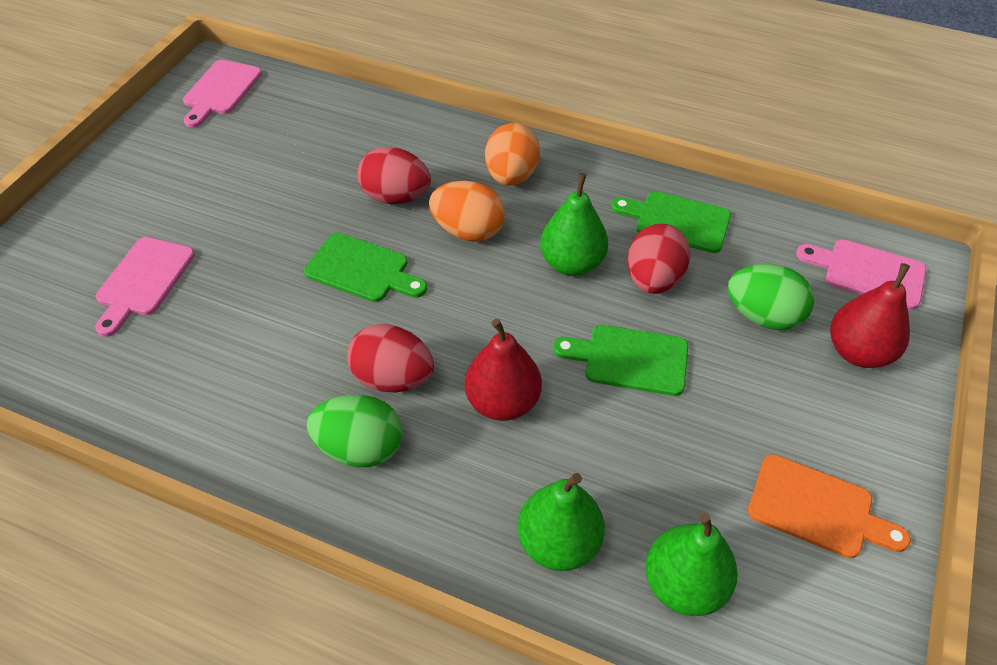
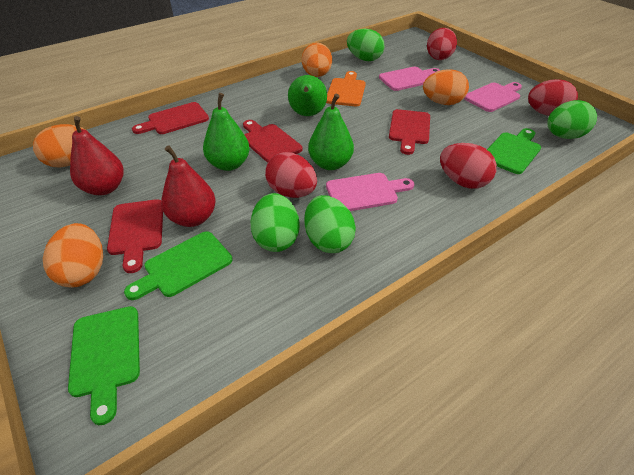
green egg: [307,395,403,467] [727,264,814,330] = 2 -> [250,193,300,252] [304,195,356,253] [347,29,384,61] [547,100,597,139] = 4
orange egg: [429,181,505,242] [485,123,540,186] = 2 -> [33,124,87,168] [43,223,103,288] [302,43,332,77] [423,69,469,105] = 4
red cutting board: none = 0 -> [107,199,163,273] [132,102,209,134] [243,120,302,163] [389,109,430,155] = 4
red egg: [347,324,434,392] [358,147,431,204] [627,223,691,294] = 3 -> [265,152,317,198] [427,28,457,60] [440,143,497,189] [528,79,578,116] = 4

